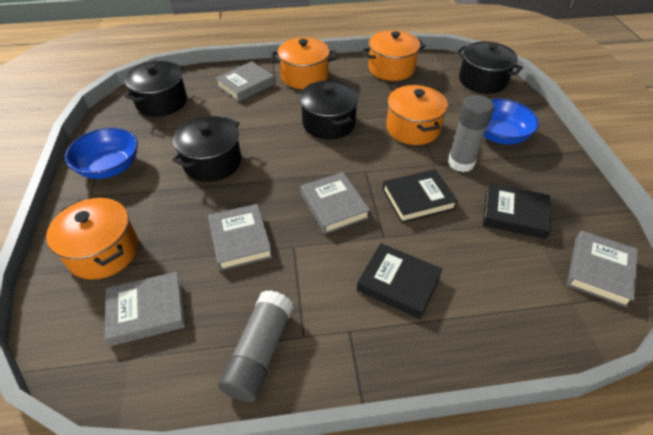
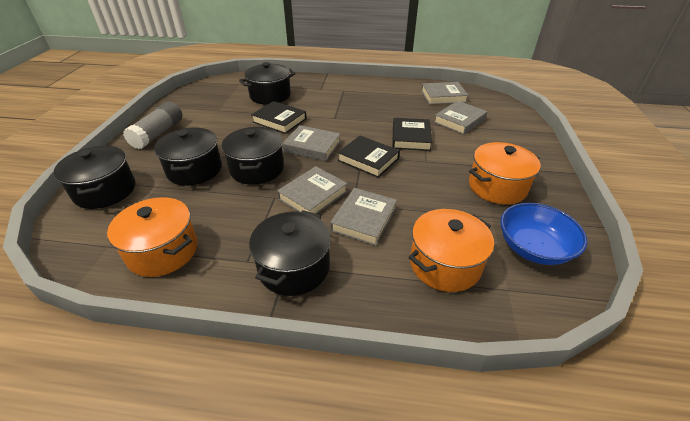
black pot: [124,61,187,117] [172,116,241,182] [300,80,359,140] [456,42,523,94] = 4 -> [54,146,135,209] [154,128,222,186] [222,127,284,185] [239,62,295,105] [249,210,331,296] = 5
blue bowl: [65,128,138,179] [484,99,539,145] = 2 -> [500,203,587,265] = 1
grey glue stick: [218,290,294,402] [448,95,494,172] = 2 -> [123,102,182,149] = 1
orange pot: [46,198,138,280] [271,38,336,89] [362,31,426,81] [386,85,448,145] = 4 -> [107,197,198,277] [409,209,494,292] [469,142,541,205] = 3

